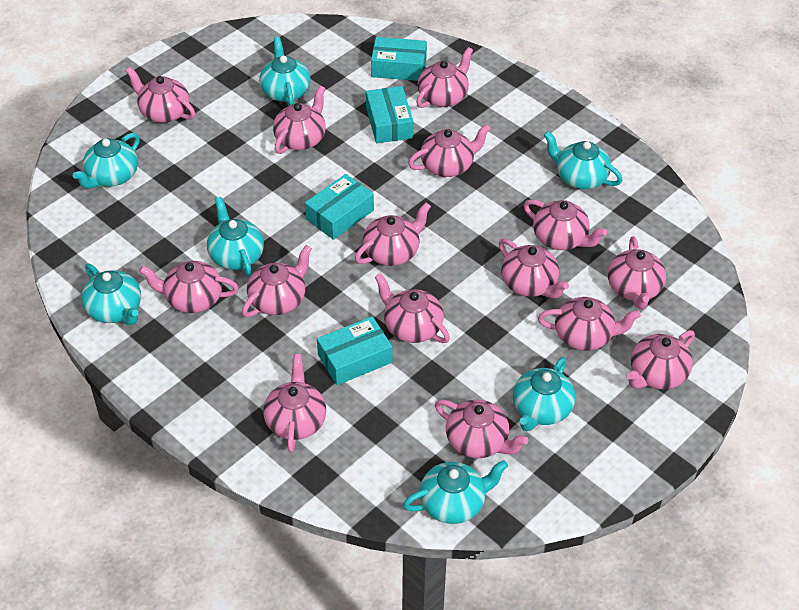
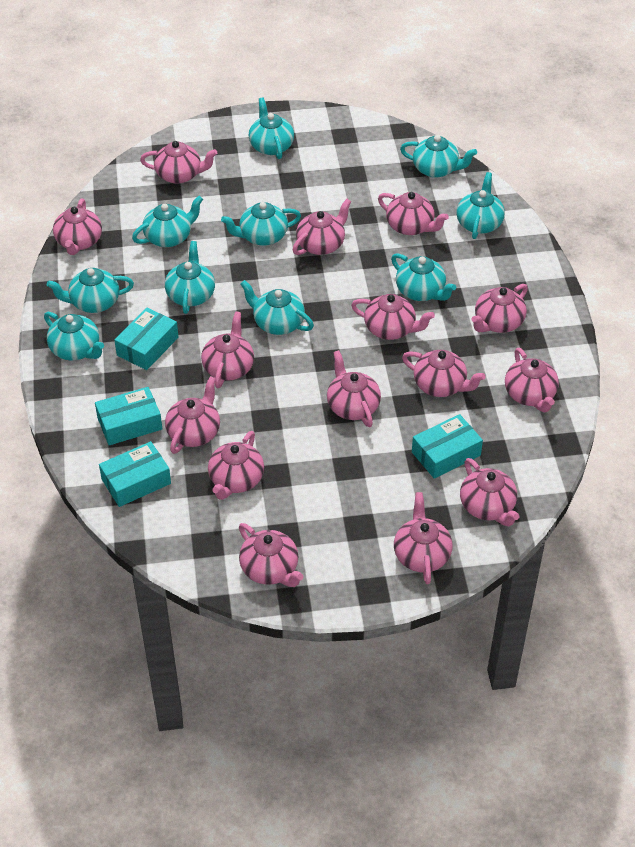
turquoise teapot: [73,133,140,189] [81,264,141,325] [207,197,264,277] [259,37,311,106] [403,460,508,524] [513,357,575,432] [544,131,623,189] = 7 -> [44,312,104,360] [47,268,134,313] [132,196,203,247] [165,241,215,314] [221,202,301,246] [240,280,314,335] [249,97,294,159] [391,253,456,301] [400,135,477,178] [456,172,505,239] = 10

